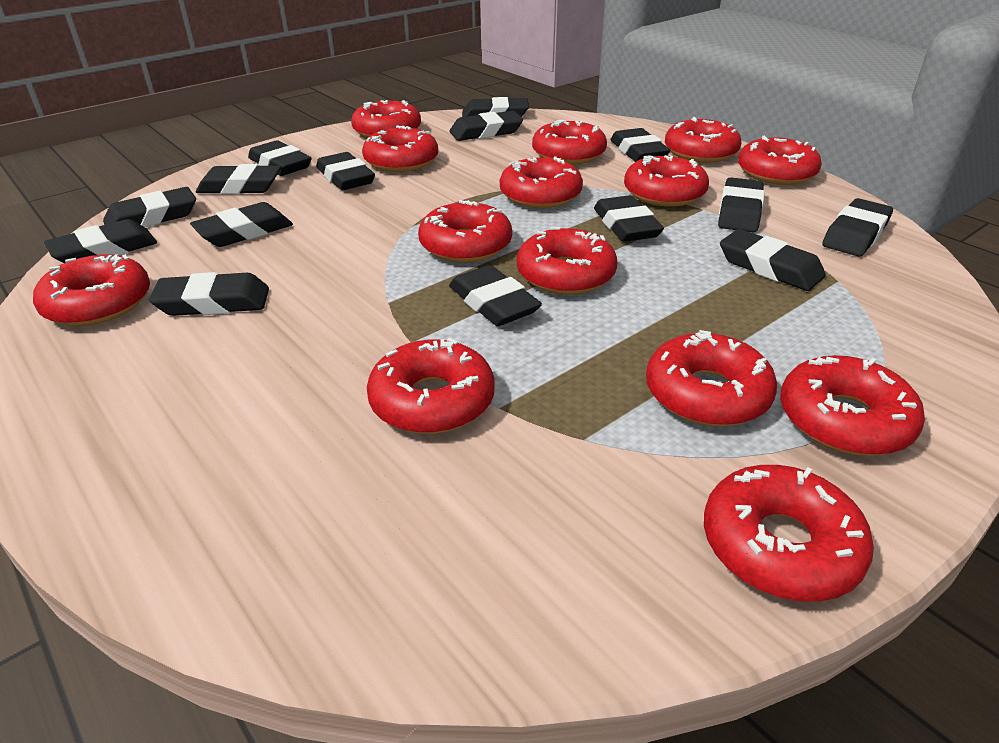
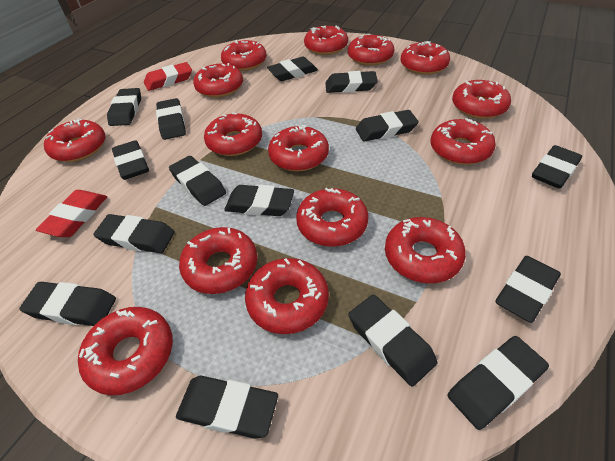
red donut: [33,254,150,326] [351,100,421,138] [362,125,438,172] [367,338,494,434] [418,200,512,263] [500,156,583,208] [517,227,617,295] [532,120,607,165] [624,155,709,207] [646,330,777,426] [665,117,742,163] [704,465,874,602] [738,136,822,185] [780,355,925,456] = 14 -> [44,119,105,162] [78,307,173,395] [179,227,257,294] [193,63,243,98] [204,112,262,156] [221,40,267,71] [245,258,329,334] [268,125,329,171] [296,188,369,247] [304,25,348,55] [348,34,395,66] [385,217,466,283] [401,41,450,75] [431,118,496,165] [452,80,511,119] = 15
red eraser: none = 0 -> [36,190,107,237] [144,62,192,91] = 2

